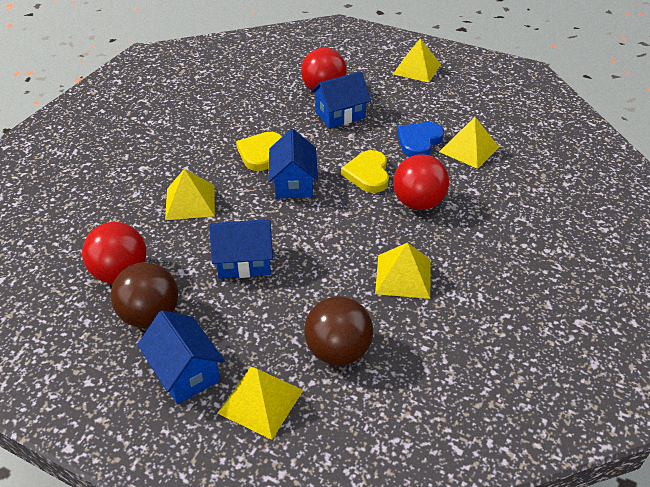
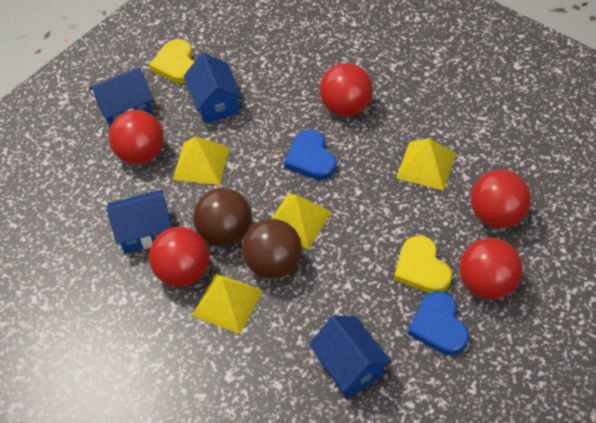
blue heart: [397,122,444,157] = 1 -> [284,130,337,180] [408,291,469,355] = 2
red ball: [82,222,147,283] [301,48,347,90] [393,154,449,210] = 3 -> [109,110,164,165] [149,227,209,287] [320,63,373,116] [459,238,522,299] [471,170,531,228] = 5
yellow pyramid: [165,169,215,220] [217,367,304,440] [375,242,431,299] [393,39,441,83] [439,117,499,169] = 5 -> [173,136,230,185] [192,273,263,334] [272,194,332,249] [396,138,456,190] = 4

